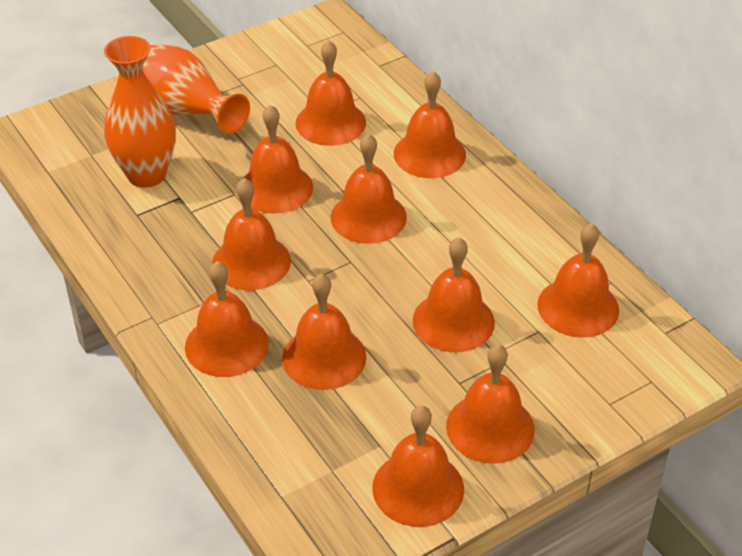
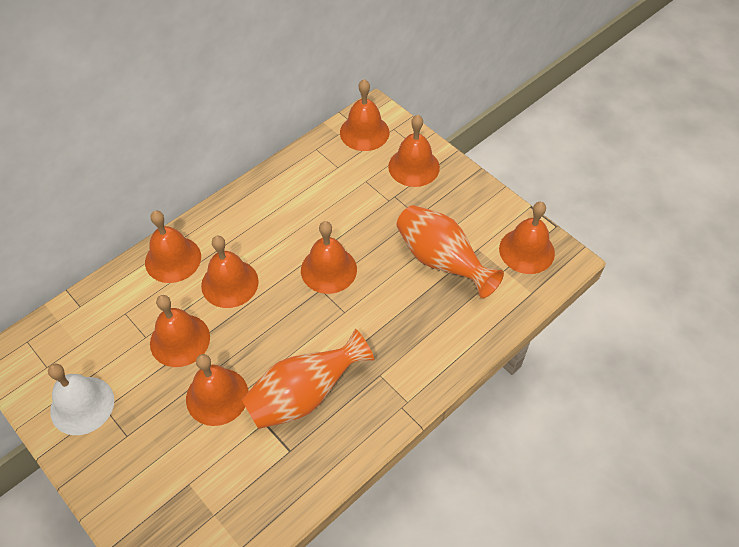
orange bell: [185,261,269,377] [212,178,291,290] [244,105,313,213] [282,273,367,390] [295,40,366,146] [331,133,407,244] [372,406,464,527] [394,71,466,178] [412,238,495,352] [446,344,535,464] [537,223,619,338] = 11 -> [145,211,201,283] [150,295,210,367] [186,354,248,426] [201,236,259,308] [301,221,357,294] [340,79,389,151] [388,115,440,187] [499,202,555,274] = 8
white bell: none = 0 -> [48,363,114,435] = 1

